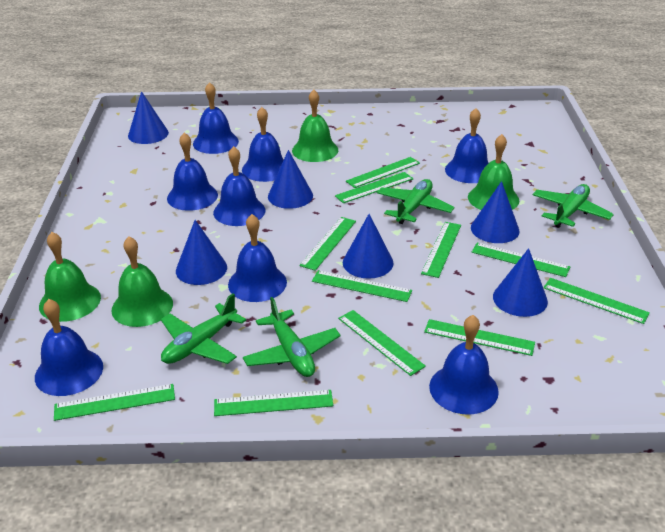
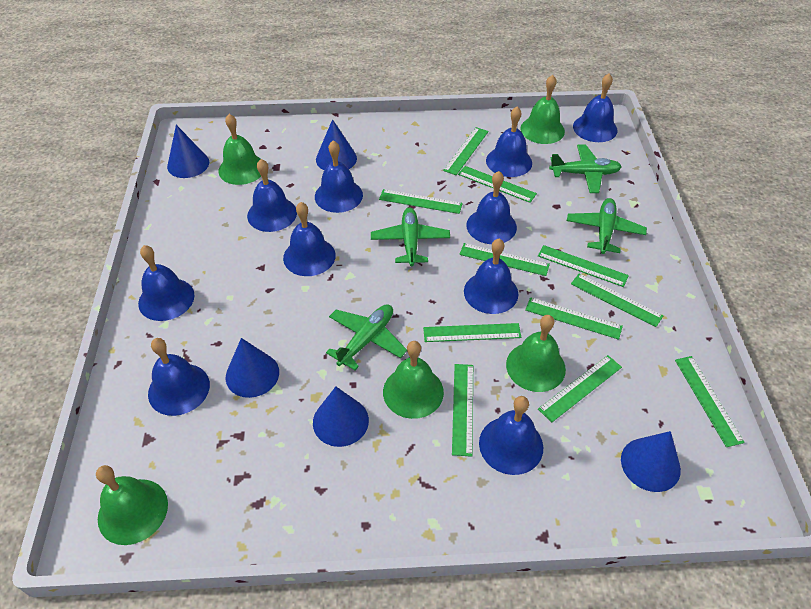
blue bell: [35,299,103,396] [167,133,218,211] [193,82,239,154] [213,146,265,226] [228,214,287,302] [242,107,284,182] [429,315,499,415] [445,108,488,183] = 8 -> [138,245,195,321] [148,338,210,416] [247,159,297,232] [283,202,336,276] [315,140,363,213] [464,239,518,314] [467,171,517,244] [479,396,543,475] [486,107,532,177] [573,73,618,142] = 10
blue cone: [128,91,169,144] [176,220,227,285] [268,150,313,209] [343,214,394,279] [471,181,520,243] [493,248,548,317] = 6 -> [167,125,209,178] [226,338,279,398] [313,387,369,447] [316,119,357,170] [621,431,681,492] = 5
green bell: [39,232,101,322] [111,236,173,327] [292,90,338,162] [468,134,520,210] = 4 -> [96,465,168,545] [218,114,261,185] [383,341,444,419] [506,315,566,392] [520,75,565,144] = 5

